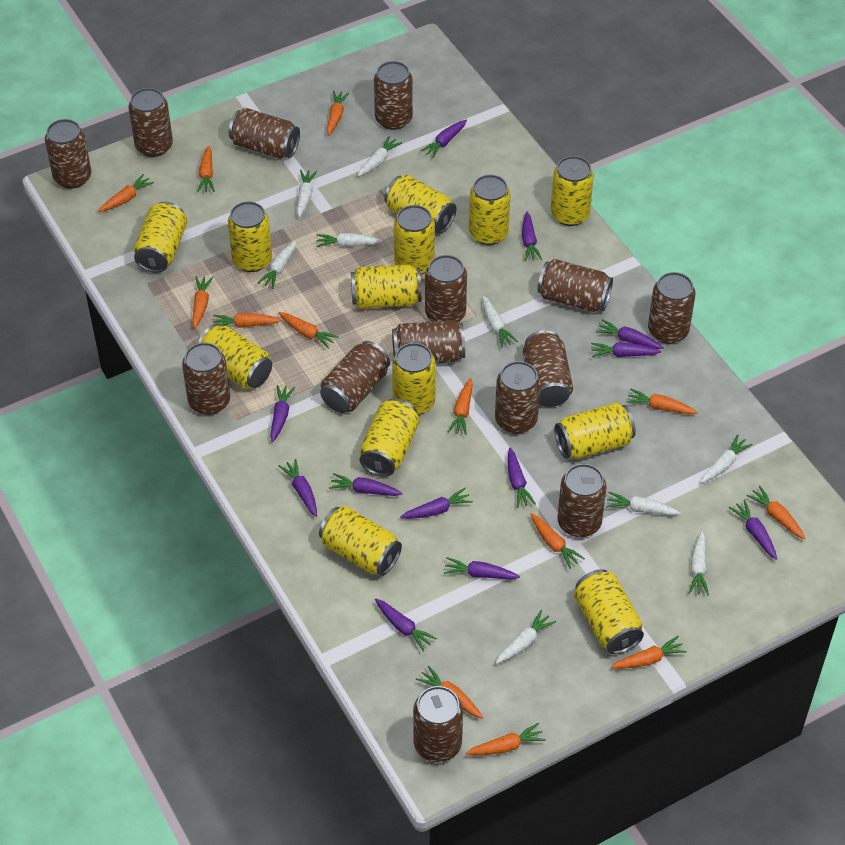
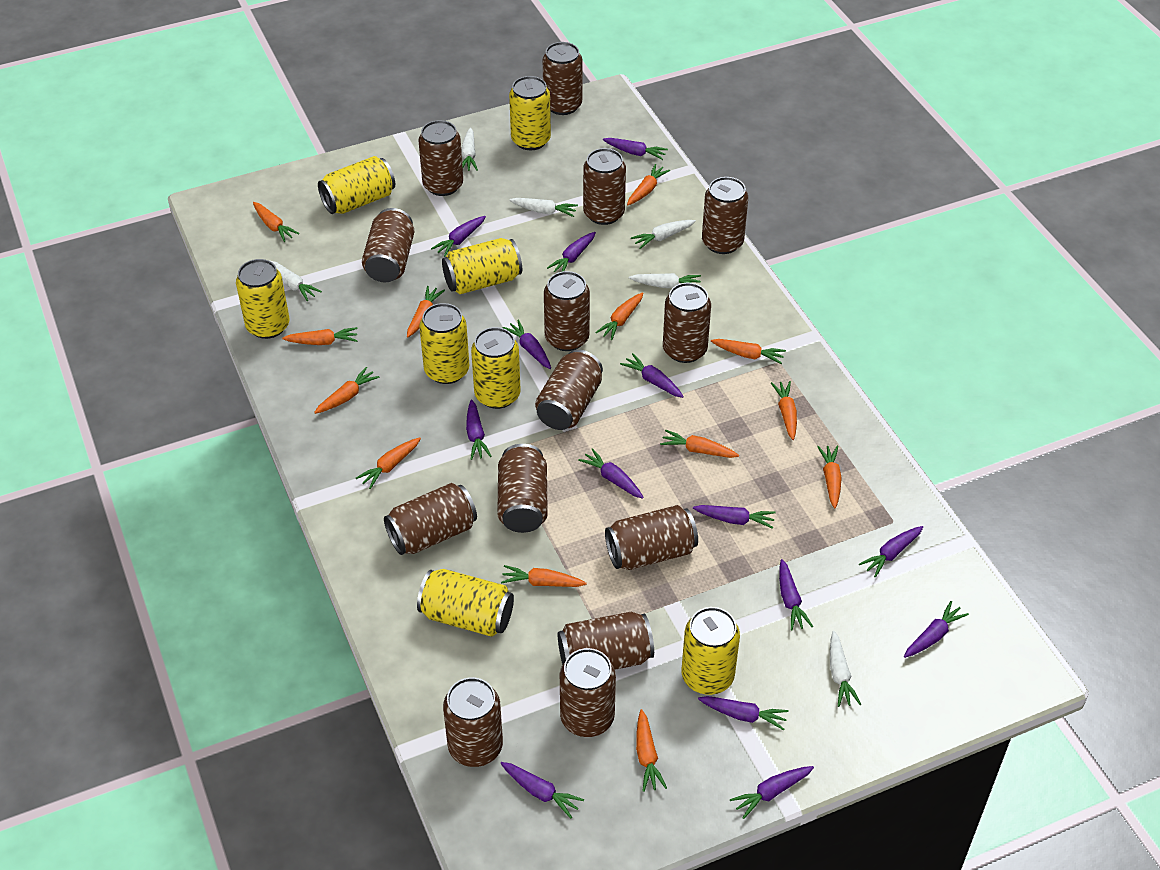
purple carrot: [270,385,295,442] [279,459,317,517] [329,473,403,496] [375,599,437,652] [400,488,473,519] [420,120,467,158] [444,557,520,580] [508,448,536,508] [522,212,542,261] [591,342,661,357] [596,319,664,349] [728,500,777,559] = 12 -> [431,216,486,257] [466,400,492,460] [500,762,584,819] [502,320,551,369] [547,232,596,272] [578,448,644,499] [603,138,668,160] [620,353,684,398] [693,505,776,529] [698,696,789,730] [730,766,814,819] [779,559,813,630] [859,526,923,578] [904,601,969,658] = 14
white carrot: [257,241,297,289] [297,170,317,218] [316,233,383,247] [357,136,402,177] [482,296,518,347] [495,610,556,664] [606,492,681,515] [689,531,709,595] [701,434,753,483] = 9 -> [271,261,322,301] [461,128,478,171] [509,198,578,217] [629,273,701,288] [631,220,696,249] [830,631,861,707] = 6
yellow can: [134,202,187,273] [198,324,272,389] [228,201,272,272] [319,506,402,576] [351,264,421,309] [360,398,419,477] [384,175,456,234] [392,343,436,415] [394,205,435,275] [469,175,510,245] [551,156,594,226] [554,403,636,459] [574,569,644,654] = 13 -> [236,259,290,339] [318,156,395,214] [417,569,514,637] [419,303,469,384] [442,238,522,294] [471,327,520,409] [509,76,551,150] [682,607,740,695] = 8

